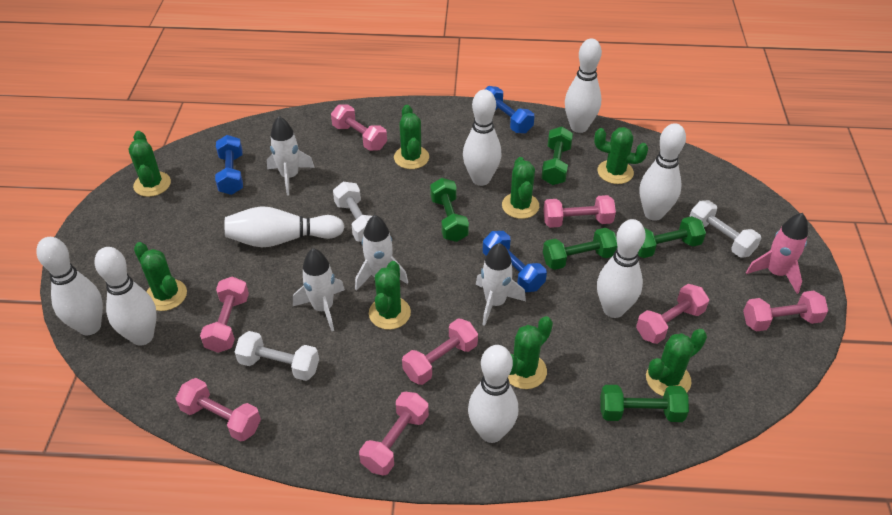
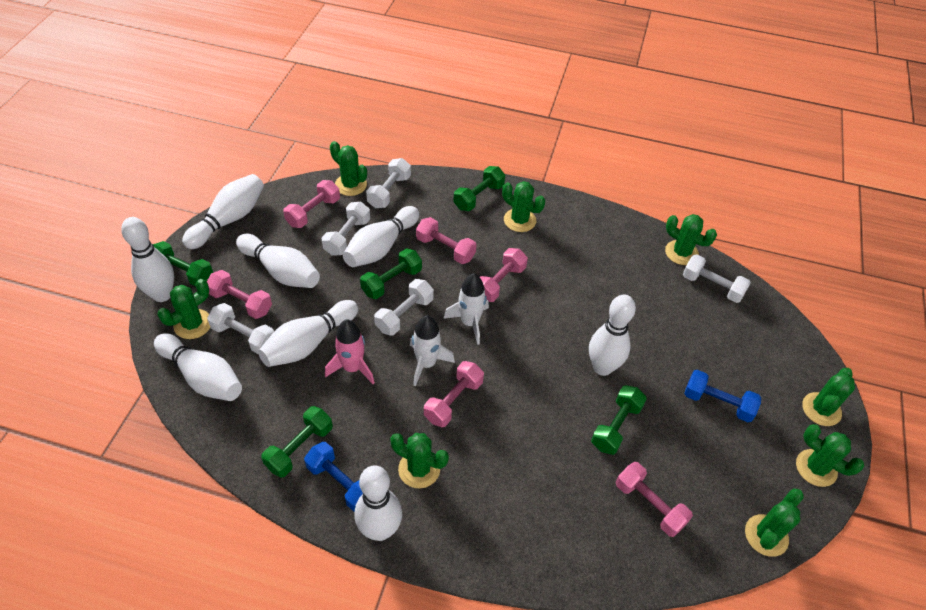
blue dumbbell: [215,135,243,195] [483,231,547,292] [485,86,534,134] = 3 -> [304,442,363,512] [684,370,761,422] = 2
pink dumbbell: [175,378,261,441] [200,276,249,353] [331,104,387,151] [359,392,429,476] [402,319,478,385] [543,195,616,228] [636,284,709,344] [743,291,828,332] = 8 -> [207,270,272,319] [283,180,340,228] [416,217,476,264] [424,361,484,427] [480,248,528,302] [616,462,693,537] = 6
white dumbbell: [235,331,319,381] [333,182,372,242] [689,200,761,258] = 3 -> [207,303,274,354] [322,201,370,256] [366,158,411,208] [374,279,434,336] [683,254,751,303] = 5
white rocket: [267,116,315,196] [293,248,345,331] [355,215,408,291] [476,243,526,326] = 4 -> [410,315,455,386] [443,273,489,345] = 2

